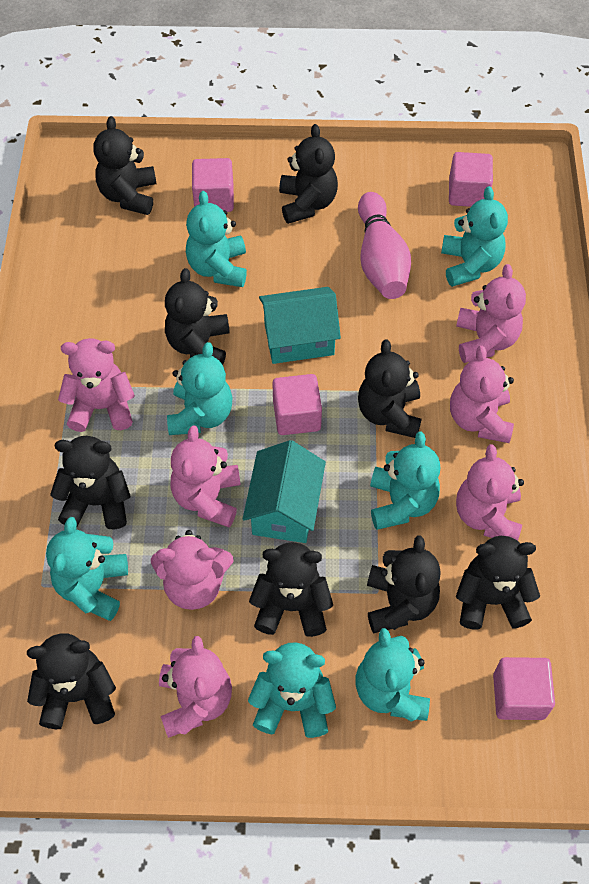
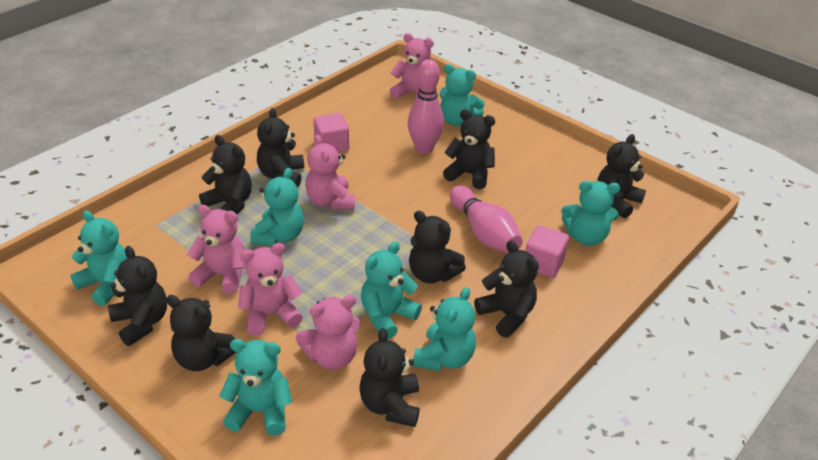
pink bowling pin: [358,192,411,299] = 1 -> [408,59,444,154] [450,185,523,253] = 2
pink cube: [192,158,234,212] [272,374,322,435] [449,152,493,207] [493,657,555,720] = 4 -> [314,113,349,153] [525,225,569,278] = 2
pink teddy bear: [58,338,135,432] [151,530,233,610] [159,636,232,738] [171,425,241,527] [450,346,514,443] [456,264,526,363] [456,444,524,541] = 7 -> [187,205,245,294] [238,243,303,336] [296,295,360,370] [305,135,355,210] [390,33,434,100] = 5
turquoise house: [243,440,326,543] [259,287,341,364] = 2 -> none = 0

